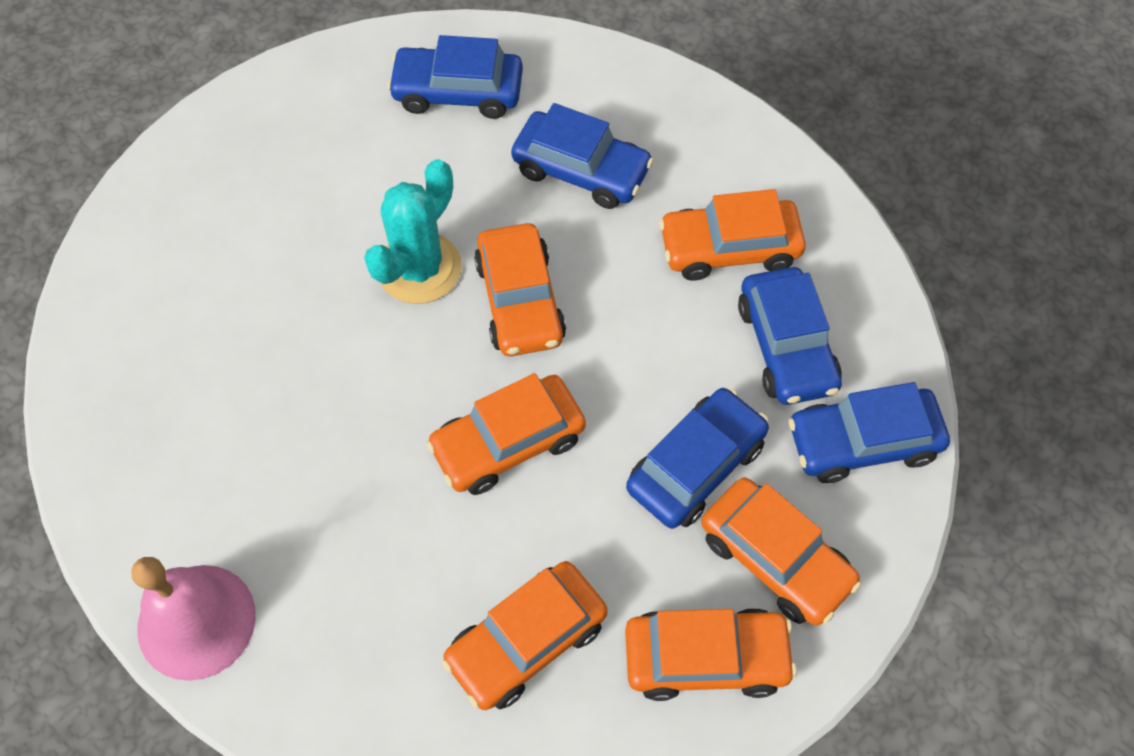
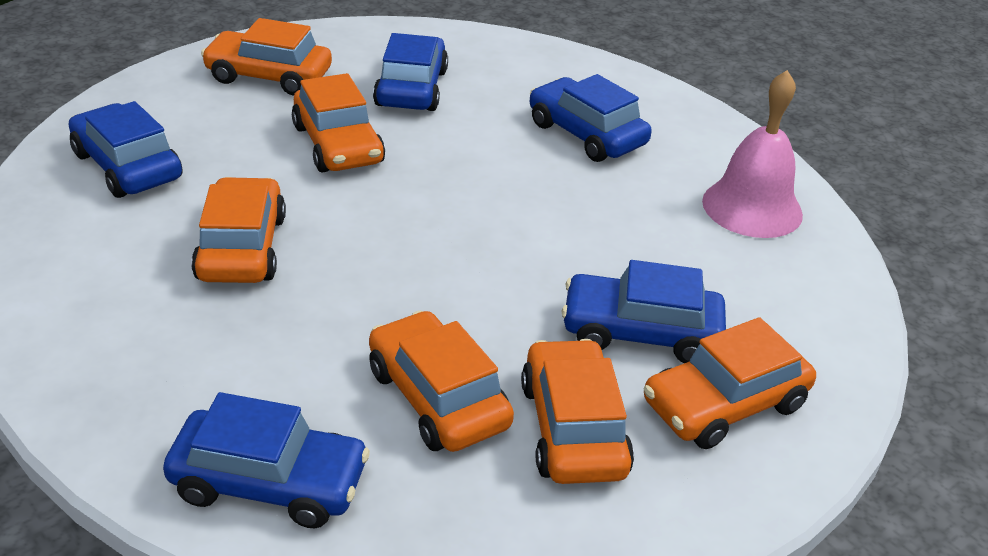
turquoise cactus: [364,159,462,304] = 1 -> none = 0

